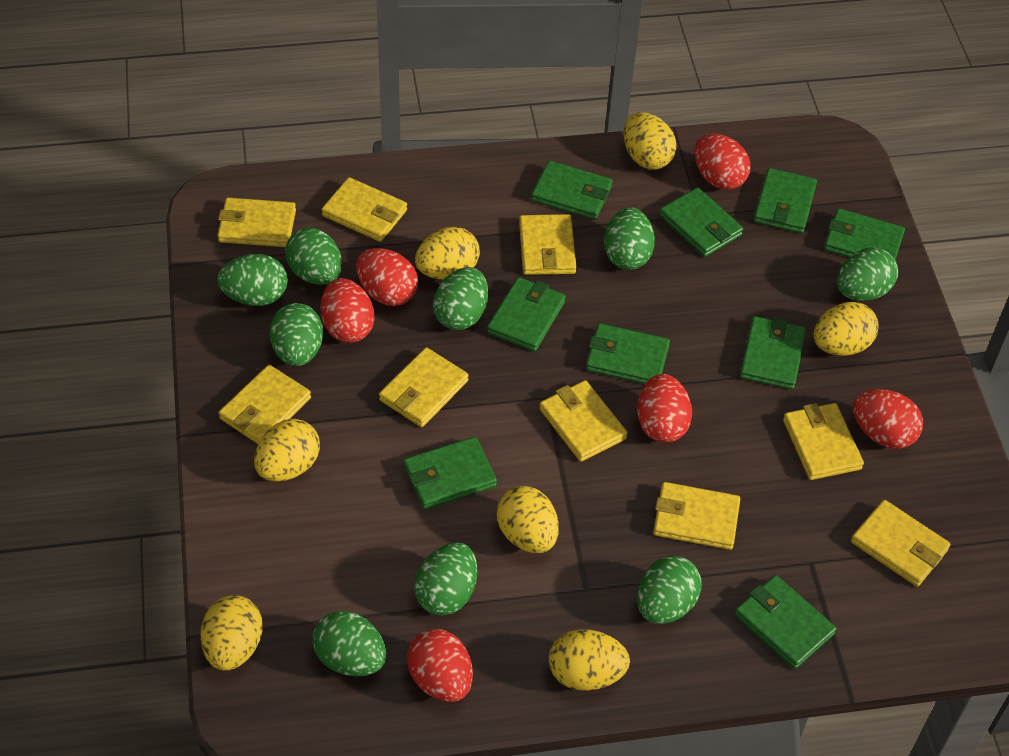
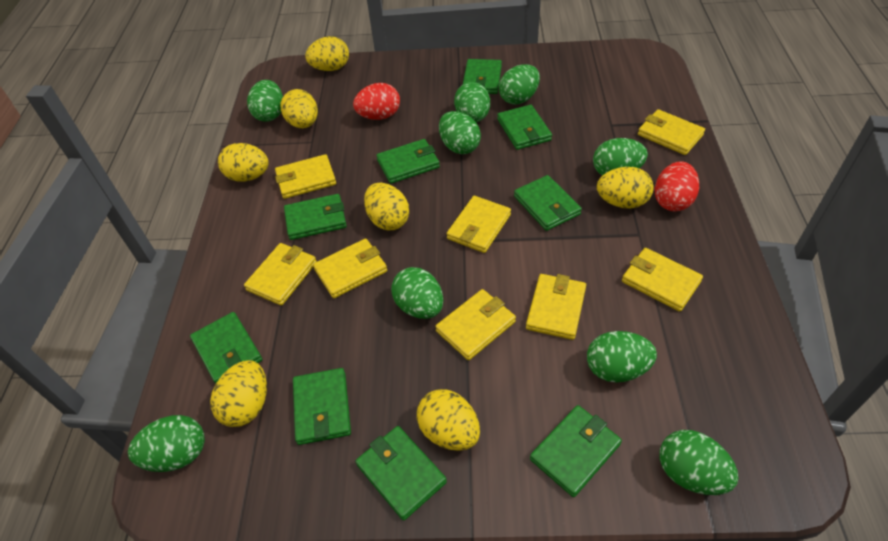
red egg: [321,278,374,343] [356,248,418,306] [407,629,473,702] [637,374,692,443] [694,133,751,190] [853,389,923,449] = 6 -> [353,83,400,120] [655,161,699,211] = 2
yellow wallet: [217,198,296,247] [219,365,311,444] [321,177,407,242] [379,347,469,427] [519,214,576,275] [539,380,628,462] [653,482,740,550] [783,403,864,480] [851,500,951,587] = 9 -> [244,243,317,306] [275,154,336,199] [313,238,387,298] [435,289,516,360] [447,196,511,253] [526,274,586,340] [622,248,703,312] [638,109,705,155] = 8

